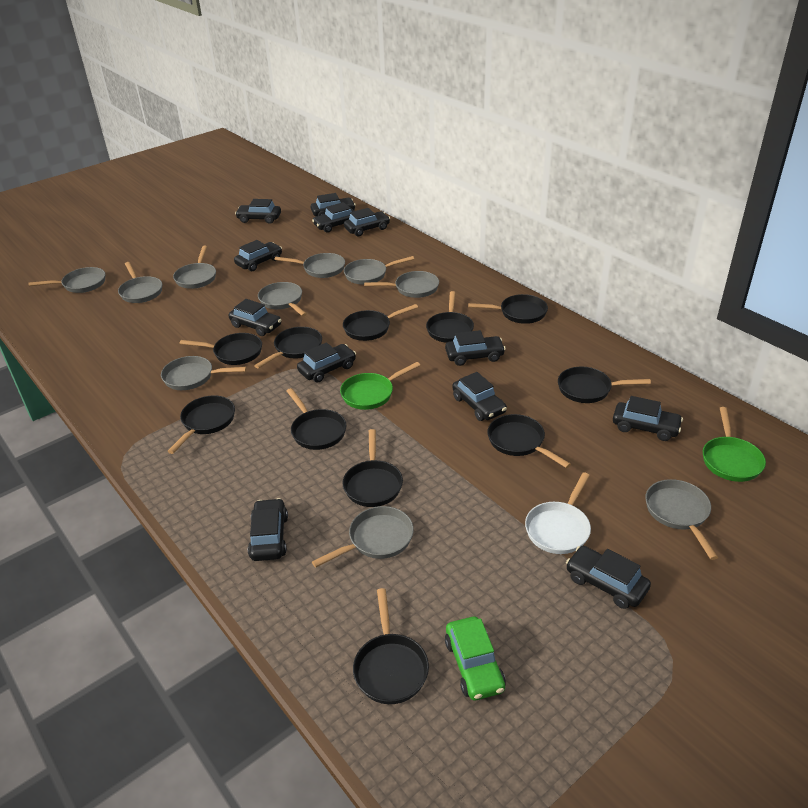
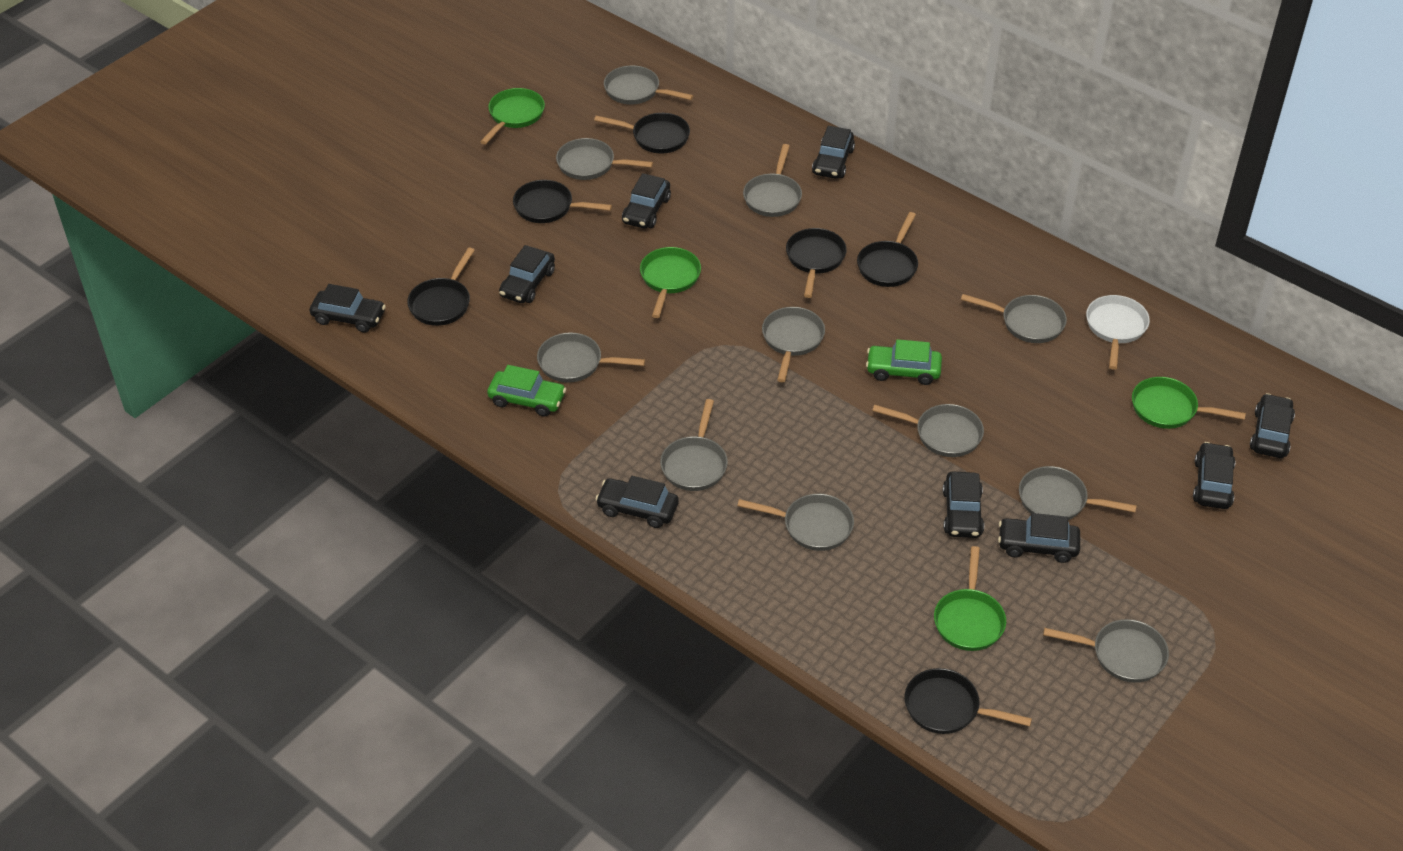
black car: [229,299,281,336] [234,240,282,271] [235,199,281,224] [248,498,288,561] [297,342,356,383] [311,193,356,216] [312,202,354,233] [344,208,390,236] [445,330,506,366] [452,372,507,421] [566,546,651,609] [613,396,683,441] = 12 -> [310,284,386,333] [499,245,555,303] [595,476,679,528] [622,173,671,229] [812,126,855,179] [943,471,984,538] [998,513,1080,563] [1193,442,1235,509] [1250,393,1295,458] = 9
black pan: [167,395,235,454] [180,333,262,365] [254,327,322,369] [287,388,346,450] [343,304,418,341] [343,429,403,507] [353,588,429,704] [426,291,474,343] [468,294,548,324] [487,414,571,468] [558,367,651,403] = 11 -> [407,247,475,326] [513,180,612,223] [594,113,690,154] [786,228,847,298] [857,212,918,287] [905,668,1032,734] = 6
green car: [445,617,506,700] = 1 -> [487,365,566,417] [866,339,942,385] = 2
green pan: [340,362,420,410] [703,407,766,482] = 2 -> [480,88,545,145] [640,247,701,318] [934,546,1006,651] [1132,377,1246,429] = 4
grey pan: [29,267,105,293] [118,262,162,303] [161,356,247,390] [173,246,216,289] [258,282,307,316] [274,253,345,278] [312,506,414,568] [344,256,414,285] [364,271,439,298] [645,479,718,560] = 10 -> [537,333,645,383] [556,138,653,180] [604,65,693,104] [660,399,728,491] [737,494,854,551] [743,144,802,217] [762,307,825,383] [872,404,984,457] [961,294,1067,343] [1019,466,1137,520] [1043,619,1169,683] = 11

